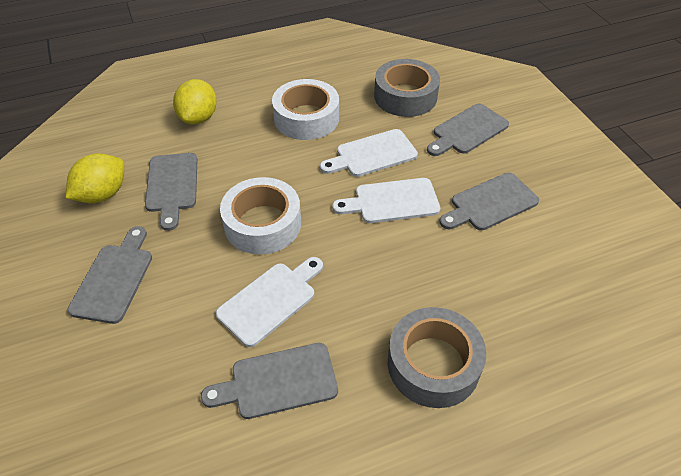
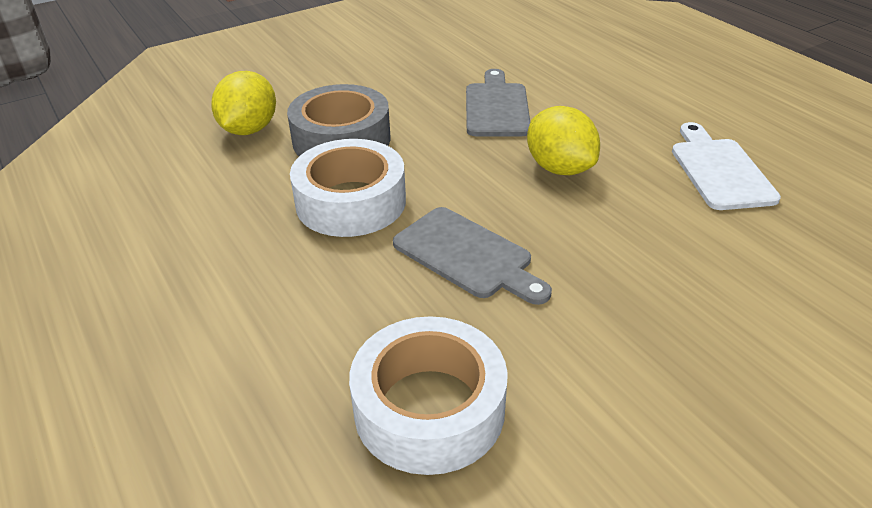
grey cutting board: [67,226,152,324] [145,153,197,231] [201,343,338,419] [427,103,509,156] [439,173,539,230] = 5 -> [393,207,552,305] [466,69,530,136] = 2
grey tape: [374,59,440,117] [388,307,486,408] = 2 -> [287,84,391,156] = 1
white cutting board: [216,257,323,347] [320,129,418,177] [333,178,440,223] = 3 -> [672,122,781,210] = 1

